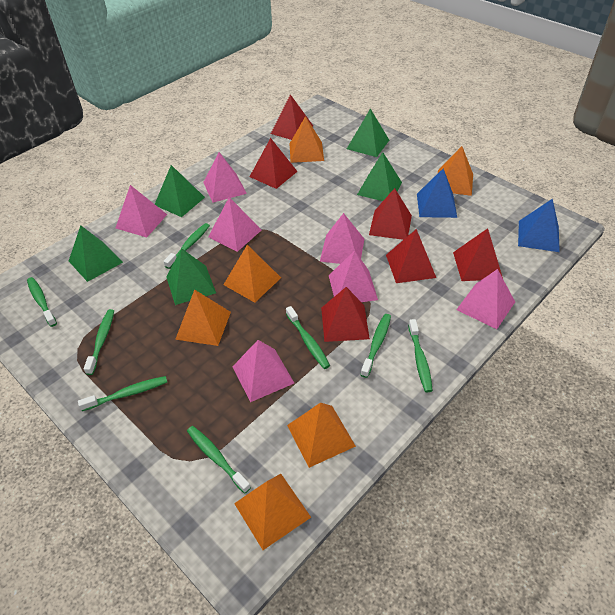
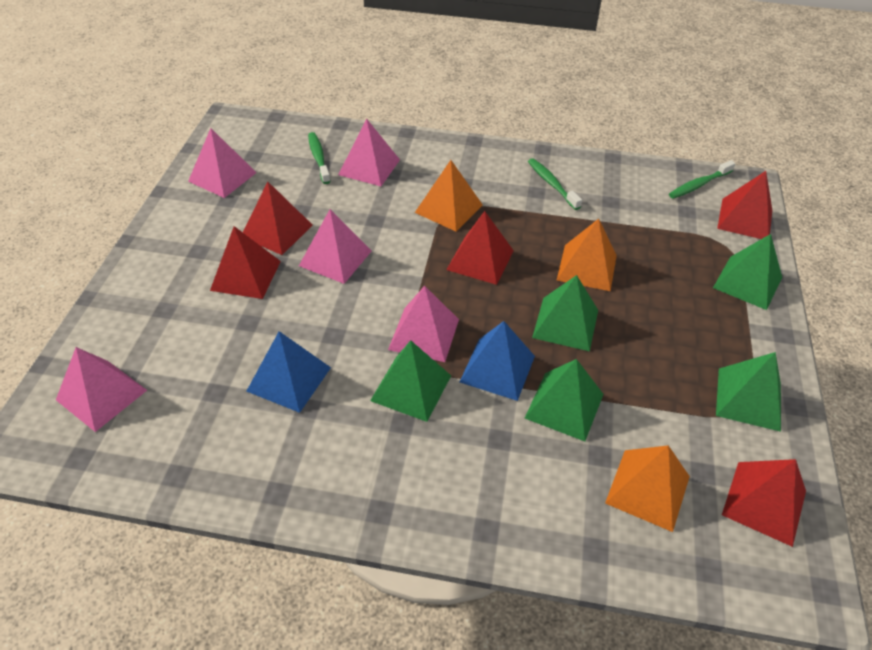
green toothbrush: [27,277,57,327] [78,376,167,411] [84,309,114,375] [163,223,210,269] [187,426,251,494] [286,306,330,369] [361,314,391,378] [408,319,433,392] = 8 -> [308,132,331,184] [528,158,582,210] [669,160,736,199] = 3
orange pyramid: [175,289,231,346] [223,245,281,303] [234,474,311,550] [287,403,356,468] [290,116,324,163] [438,146,473,196] = 6 -> [415,160,483,232] [557,219,617,291] [605,445,690,532] = 3
pink pyramid: [116,185,167,237] [203,152,247,203] [208,197,261,252] [232,340,294,402] [320,213,364,264] [329,251,378,302] [456,269,515,329] = 7 -> [56,347,147,432] [188,128,257,198] [299,209,371,284] [338,118,400,186] [388,286,459,362] = 5
red pyramid: [250,138,298,189] [271,94,313,140] [321,287,370,342] [369,188,412,240] [386,229,436,283] [453,228,503,281] = 6 -> [210,226,281,299] [243,182,313,255] [446,211,514,285] [717,171,772,239] [722,459,806,547] = 5

